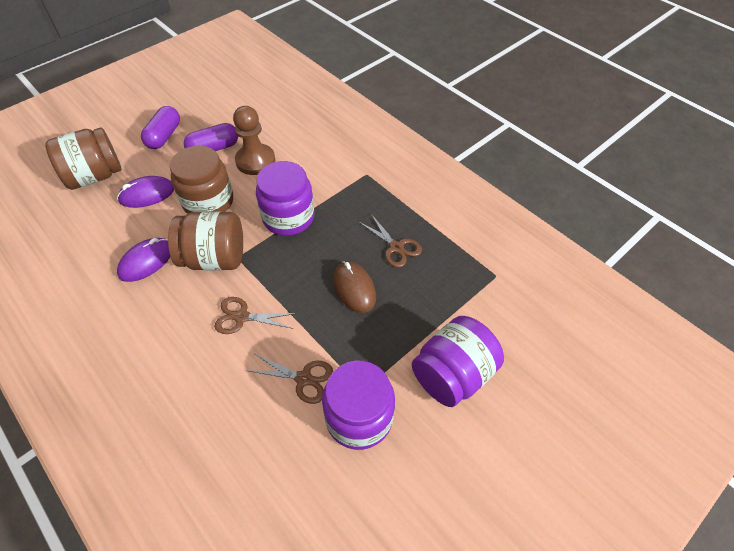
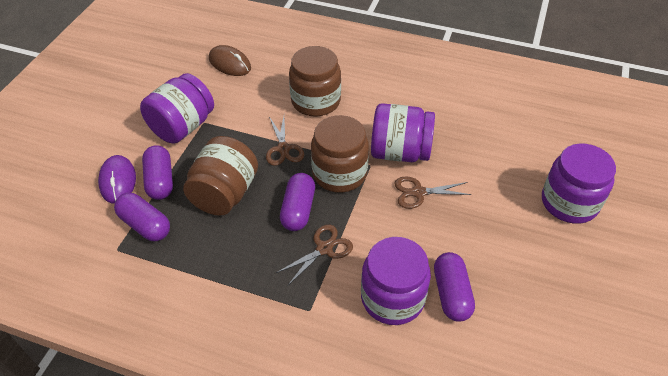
brown pawn: [233,106,275,175] = 1 -> none = 0
purple capsule: [141,106,180,149] [184,123,238,151] = 2 -> [114,193,170,241] [142,145,173,200] [280,173,315,231] [434,252,475,322] = 4
purple jar: [256,161,314,236] [322,361,395,450] [412,316,504,407] = 3 -> [140,73,214,144] [361,237,431,325] [371,103,435,162] [542,143,616,224] = 4
purple mouse: [117,176,174,208] [117,238,170,282] = 2 -> [98,155,136,204] = 1

